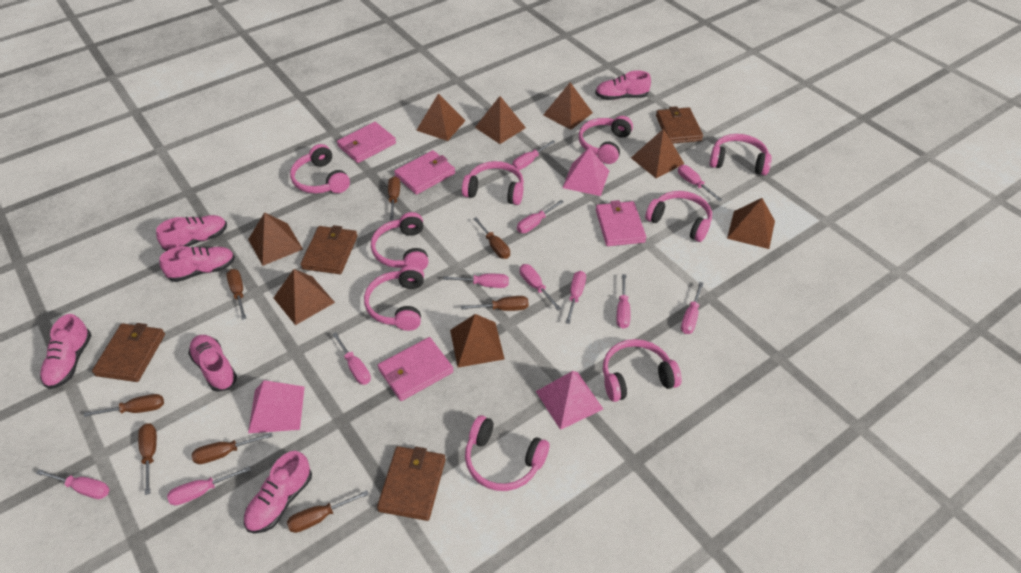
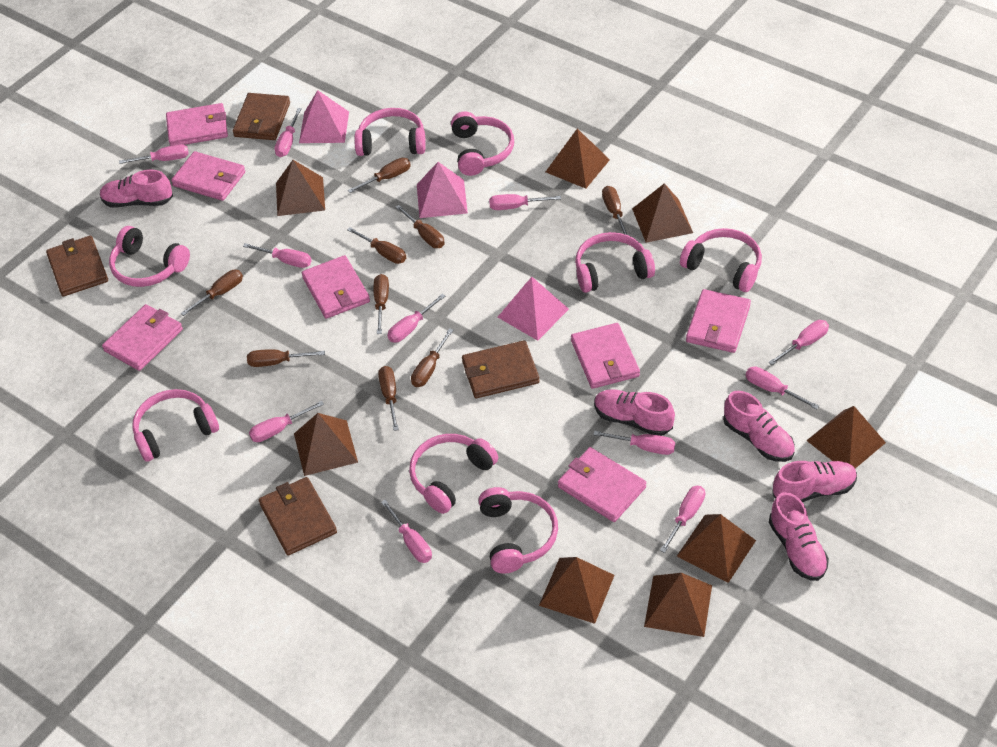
brown screwdriver: [84,394,164,417] [138,423,157,495] [192,432,273,464] [226,269,246,320] [287,490,369,533] [388,176,400,220] [461,296,529,311] [473,217,510,259] = 8 -> [181,270,243,316] [247,349,325,367] [347,227,406,264] [348,158,411,193] [374,274,389,334] [378,366,399,431] [395,205,445,248] [411,328,453,387] [602,186,629,236] = 9
pink headphones: [290,144,350,194] [364,265,424,331] [371,212,428,270] [462,161,524,205] [465,415,549,491] [579,116,633,164] [603,339,682,402] [645,191,712,242] [710,134,772,175] = 9 -> [109,226,190,287] [132,389,219,462] [354,108,426,156] [409,434,498,514] [451,112,514,176] [479,487,558,574] [575,232,655,293] [680,228,762,292] = 8
pink shoe: [40,314,92,389] [156,215,227,251] [160,246,235,282] [188,335,237,392] [244,451,312,533] [595,71,651,100] = 6 -> [100,170,173,208] [594,389,675,436] [723,391,795,462] [769,492,829,581] [773,461,857,502] = 5
pink wallet: [337,122,396,163] [378,337,453,401] [394,150,455,195] [596,200,646,246] = 4 -> [102,304,183,371] [166,103,228,146] [171,151,245,201] [302,255,370,319] [558,447,646,522] [571,323,640,389] [686,289,751,353] = 7

